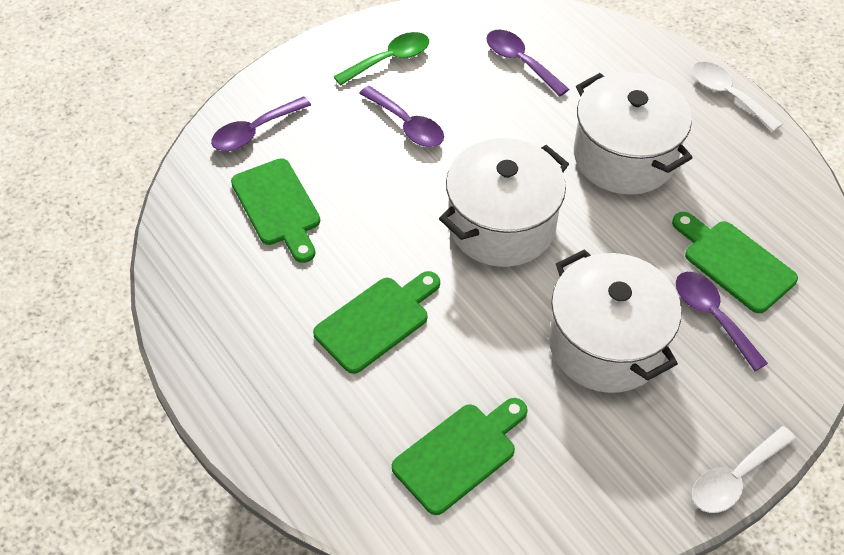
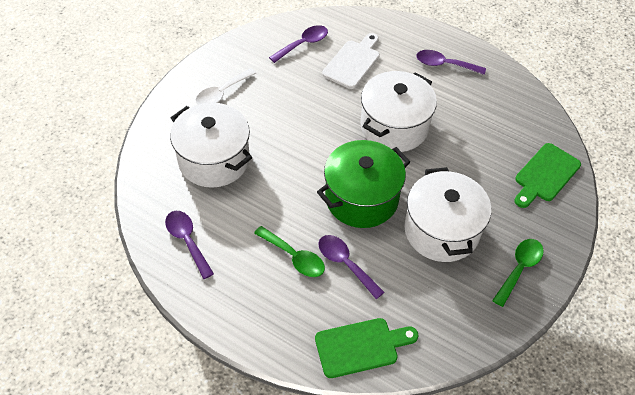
green cutting board: [231,158,320,263] [313,271,440,374] [392,398,527,515] [672,212,798,313] = 4 -> [315,318,419,378] [515,143,581,208] = 2
green pot: none = 0 -> [317,140,410,228] = 1
green spoon: [333,32,429,86] = 1 -> [254,226,325,277] [492,239,544,307] = 2
white cutting board: none = 0 -> [322,33,380,89] = 1
white spoon: [692,62,782,132] [692,426,796,513] = 2 -> [196,68,256,105] = 1

